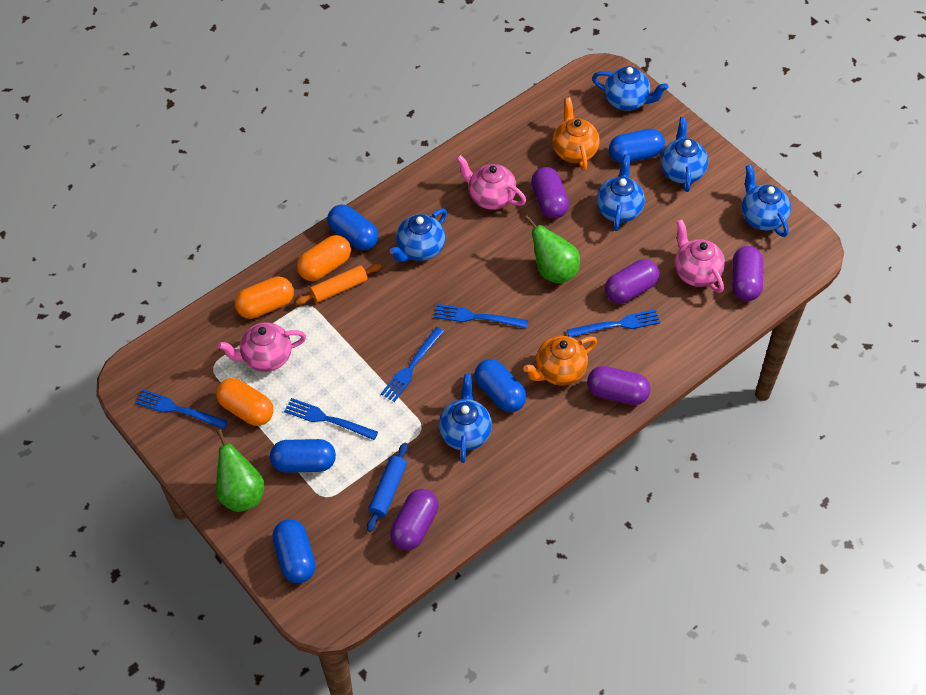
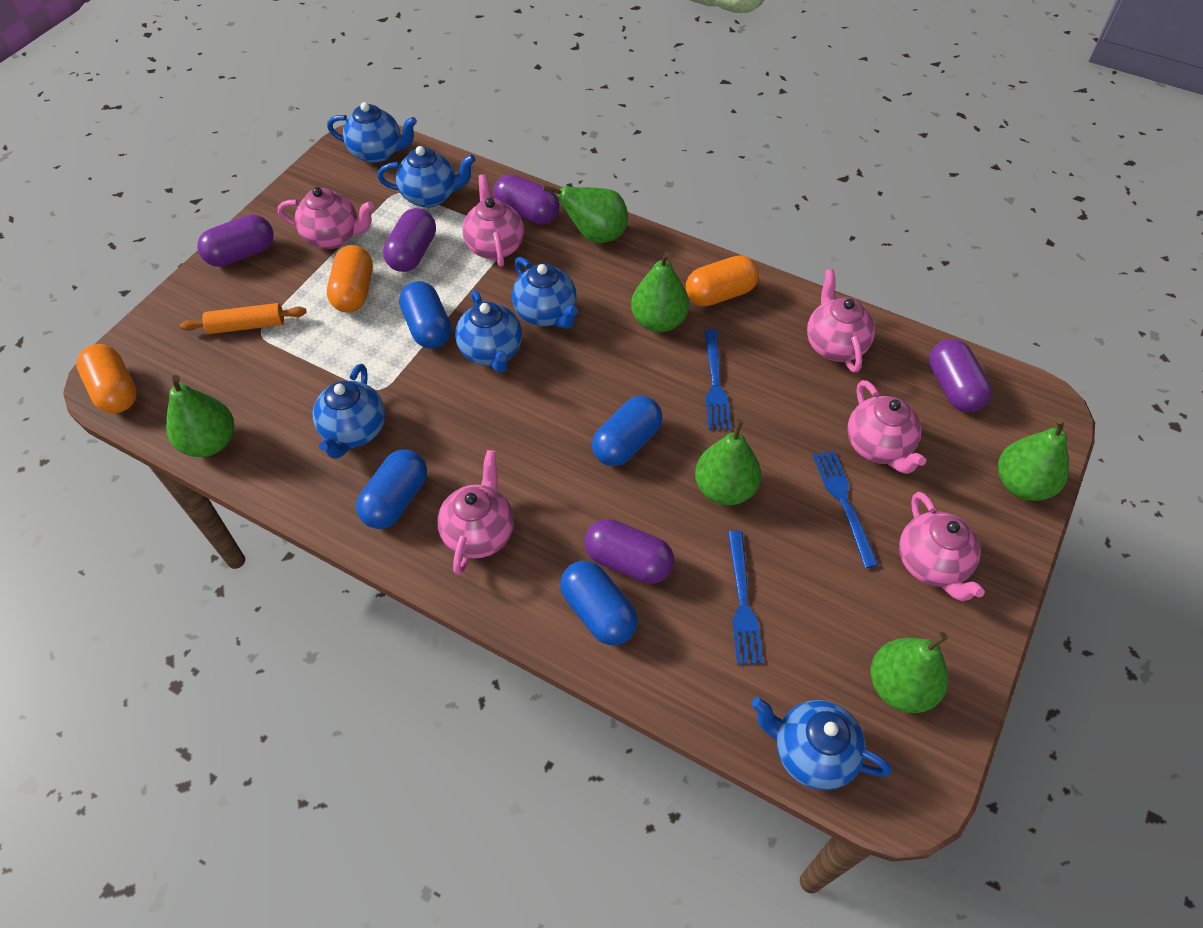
blue capsule: [270,439,336,473] [272,519,316,583] [328,205,378,250] [474,359,527,412] [609,129,665,163] = 5 -> [356,449,427,529] [399,281,451,349] [560,561,638,645] [592,396,662,466] = 4
blue fork: [135,389,228,429] [284,398,378,440] [381,327,445,402] [434,304,528,328] [567,309,660,337] = 5 -> [704,329,731,430] [728,531,763,665] [813,450,879,568] = 3
blue rolling pin: [367,442,408,532] = 1 -> none = 0
green pear: [216,429,264,512] [524,215,580,284] = 2 -> [166,375,234,457] [543,185,628,243] [631,252,689,332] [695,419,761,505] [871,632,948,713] [998,418,1069,501] = 6
orange teapot: [523,336,597,385] [552,97,600,171] = 2 -> none = 0
pink teapot: [218,322,306,372] [456,155,526,210] [675,219,725,293] = 3 -> [278,187,374,249] [437,450,514,575] [462,174,524,267] [807,269,875,373] [847,380,926,474] [899,492,985,601] = 6

